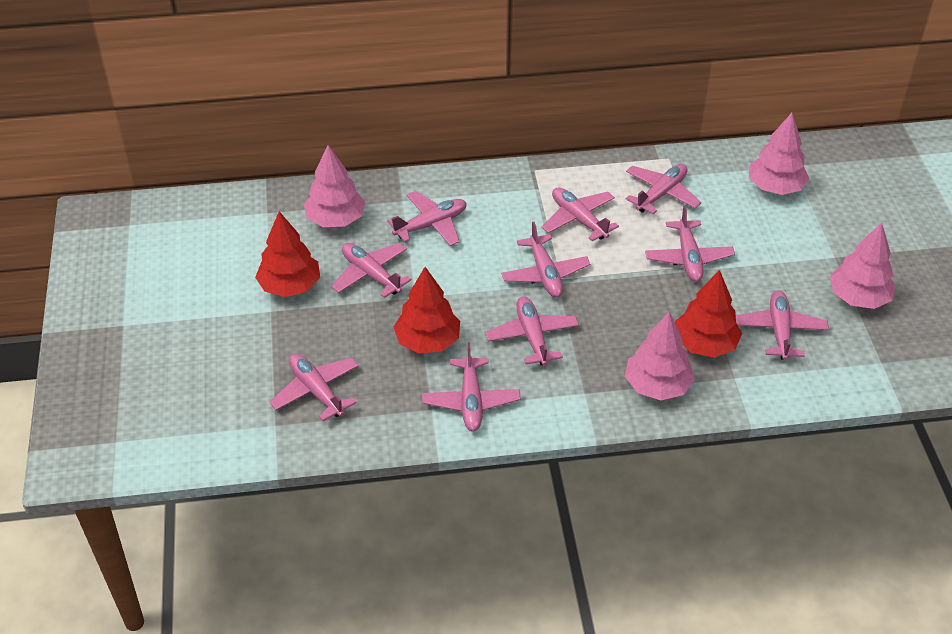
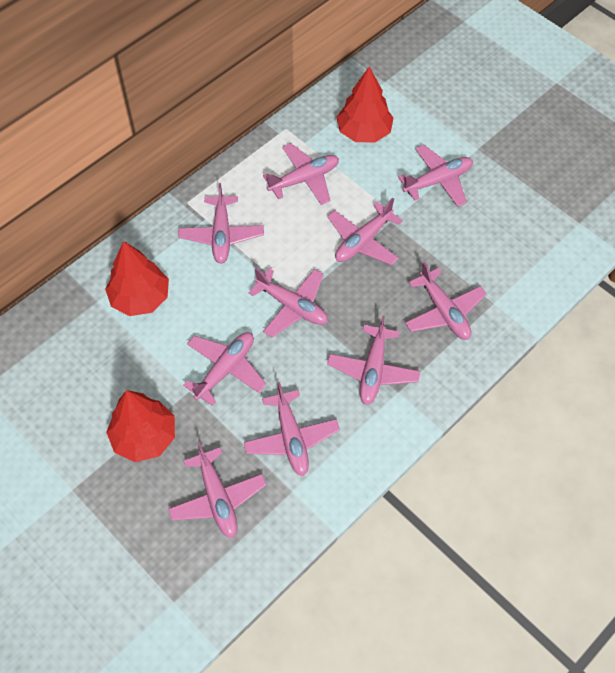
pink tree: [304,145,365,227] [625,312,695,400] [749,113,809,195] [830,223,896,309] = 4 -> none = 0

